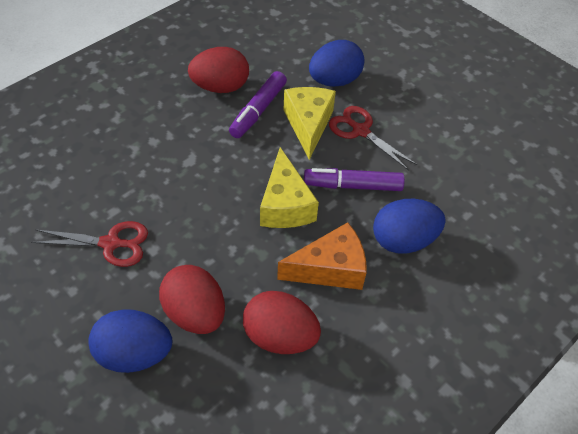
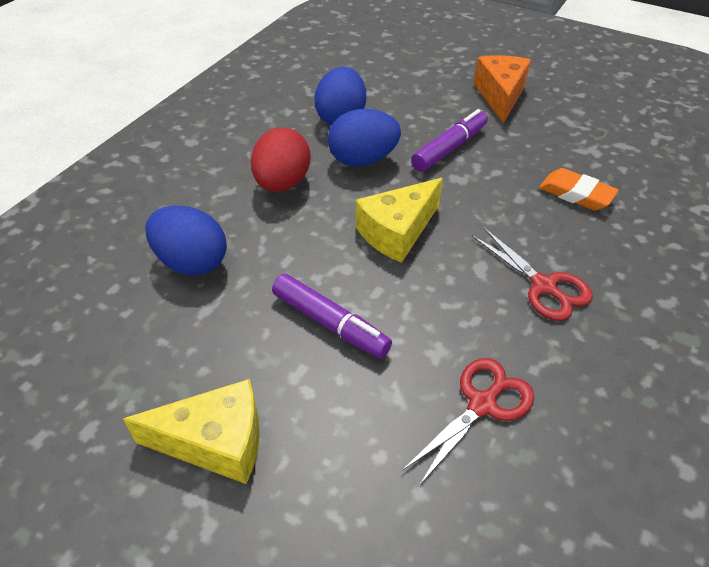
orange eraser: none = 0 -> [539,168,619,211] = 1
red egg: [159,265,225,334] [188,47,249,93] [243,291,321,354] = 3 -> [251,128,311,192] = 1

